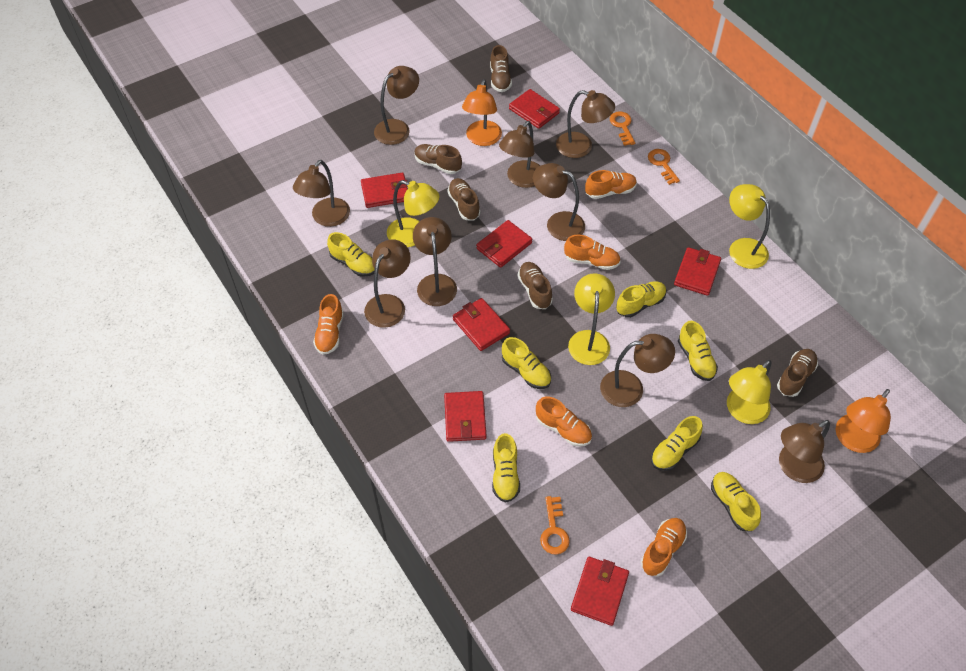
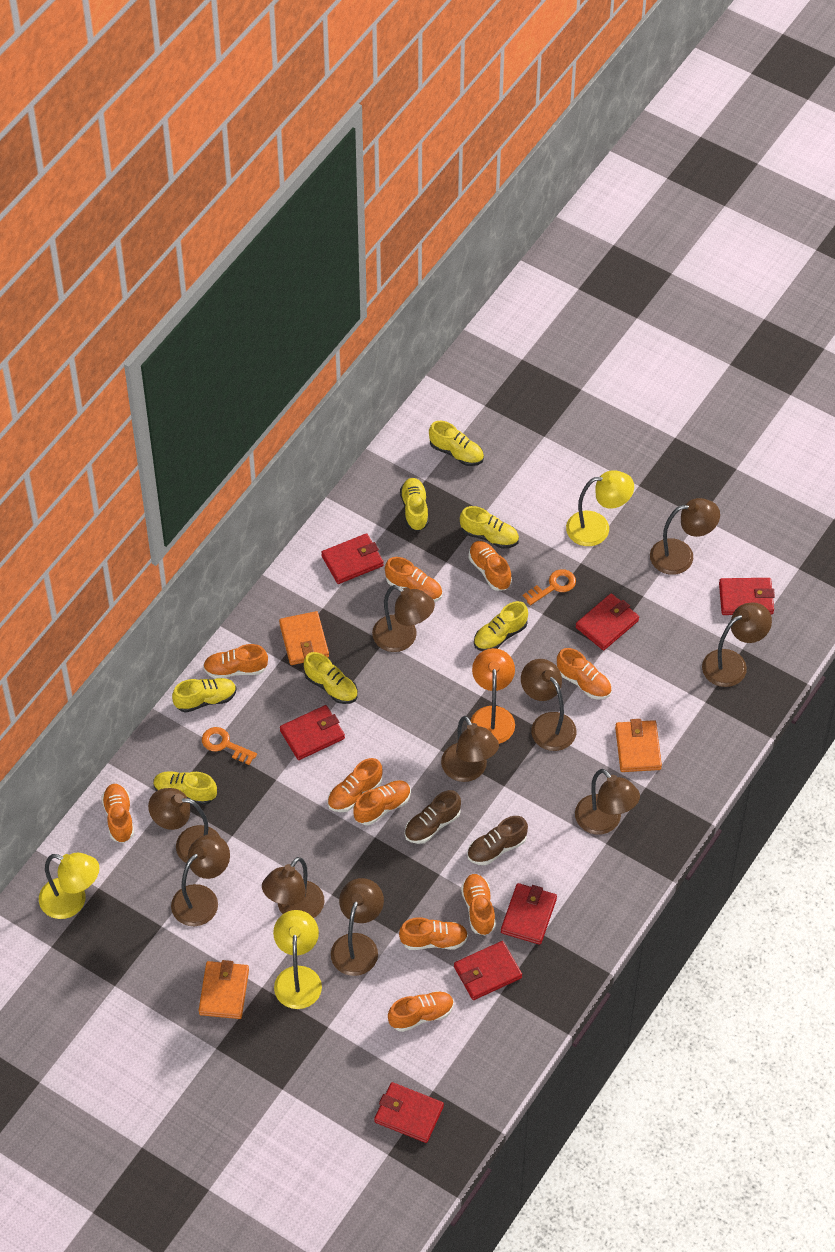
brown lamp: [293,160,350,227] [364,239,411,328] [374,66,419,145] [413,217,457,306] [499,121,540,188] [533,163,585,241] [556,90,615,158] [600,334,675,407] [779,420,830,483] = 9 -> [148,788,220,863] [171,834,230,926] [262,857,325,918] [331,878,384,976] [372,585,435,652] [441,716,499,782] [521,659,576,751] [575,769,640,834] [650,498,720,575] [702,602,772,687] = 10
brown shoe: [414,144,462,174] [447,178,480,221] [490,45,512,92] [518,262,553,309] [777,349,818,397] = 5 -> [404,790,461,844] [467,816,528,865] = 2
orange key: [540,496,570,555] [610,111,635,146] [648,149,680,185] = 3 -> [202,727,257,765] [523,569,576,606] = 2
orange lamp: [462,79,502,146] [836,389,891,453] = 2 -> [471,648,515,744] = 1
orange shoe: [313,294,344,355] [536,397,592,447] [564,234,621,270] [585,170,637,199] [640,518,687,576] = 5 -> [101,784,134,843] [203,644,268,679] [327,758,383,812] [353,780,411,825] [385,557,442,602] [388,991,454,1032] [399,917,468,950] [461,874,496,936] [469,541,512,591] [557,648,612,700] = 10
orange wallet: none = 0 -> [199,960,249,1019] [279,611,329,665] [615,719,662,772] = 3
yellow lamp: [387,180,439,247] [568,273,615,365] [727,360,771,424] [729,184,770,269] = 4 -> [39,853,99,919] [273,910,322,1009] [566,470,634,546] = 3

